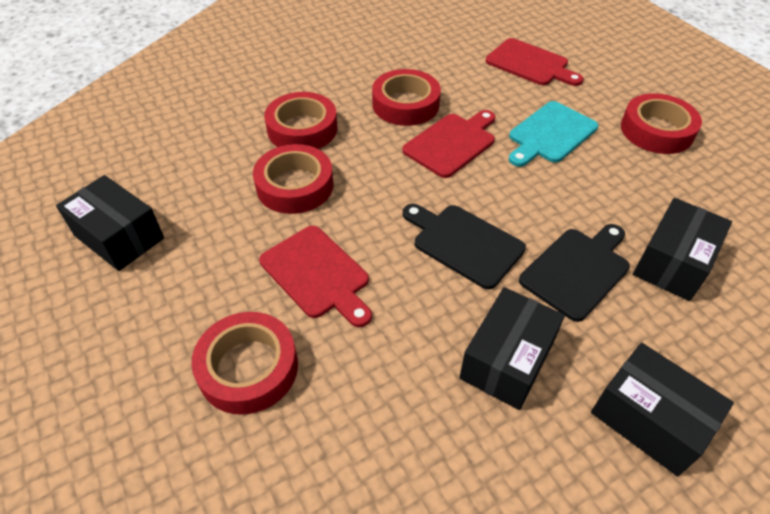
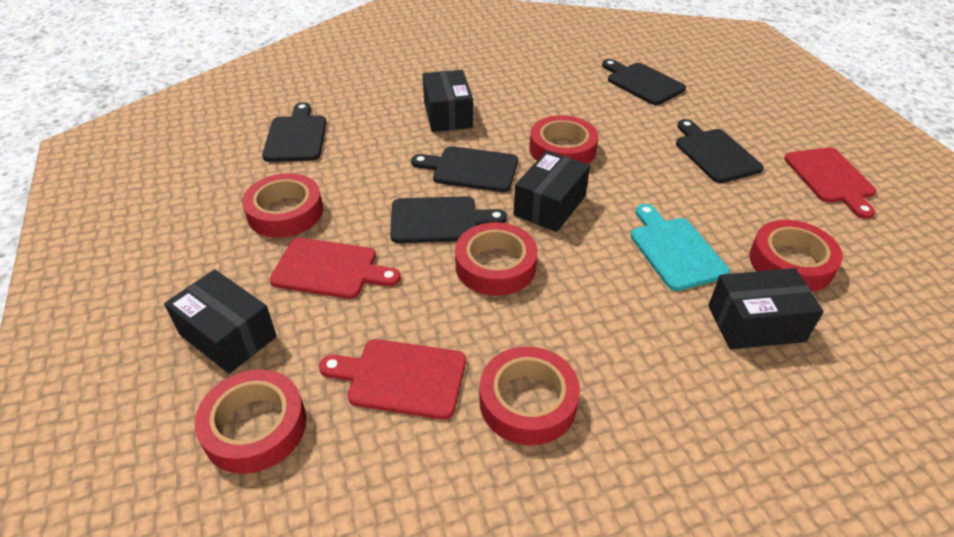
black cutting board: [403,204,526,289] [519,224,630,322] = 2 -> [262,102,327,162] [390,196,507,243] [411,146,518,192] [602,59,686,105] [676,119,764,183] = 5
red tape: [191,312,298,415] [253,144,334,214] [264,92,337,149] [372,69,441,126] [621,93,702,154] = 5 -> [194,369,306,474] [242,173,323,238] [455,222,538,296] [479,346,580,445] [529,115,599,164] [749,220,843,292] = 6

